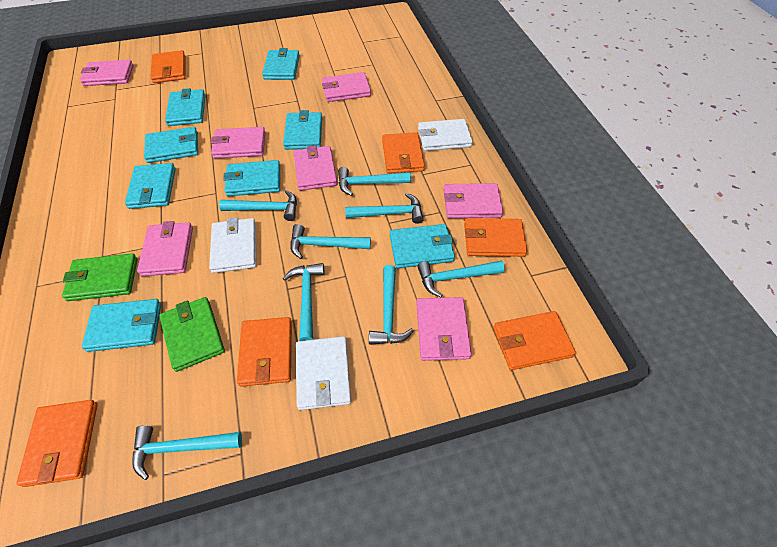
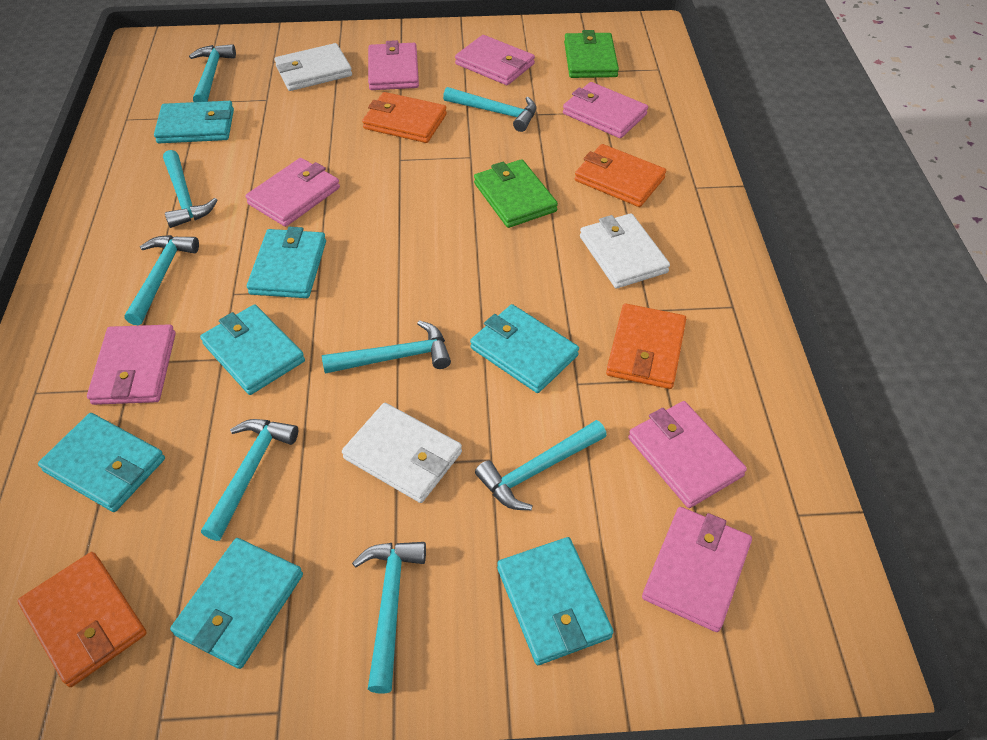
orange wallet: [16,400,98,487] [150,50,186,83] [237,317,292,387] [382,132,425,174] [464,218,527,257] [493,311,576,370] = 6 -> [17,552,147,687] [362,92,447,143] [575,144,666,207] [606,303,686,389] = 4
turquoise wallet: [82,299,161,352] [125,163,176,209] [144,127,198,163] [165,88,206,126] [223,160,280,196] [262,48,300,80] [283,110,322,150] [390,224,455,268] = 8 -> [38,413,165,512] [154,101,234,143] [170,538,303,669] [200,304,305,395] [247,227,326,298] [470,304,579,393] [497,537,613,665] = 7

